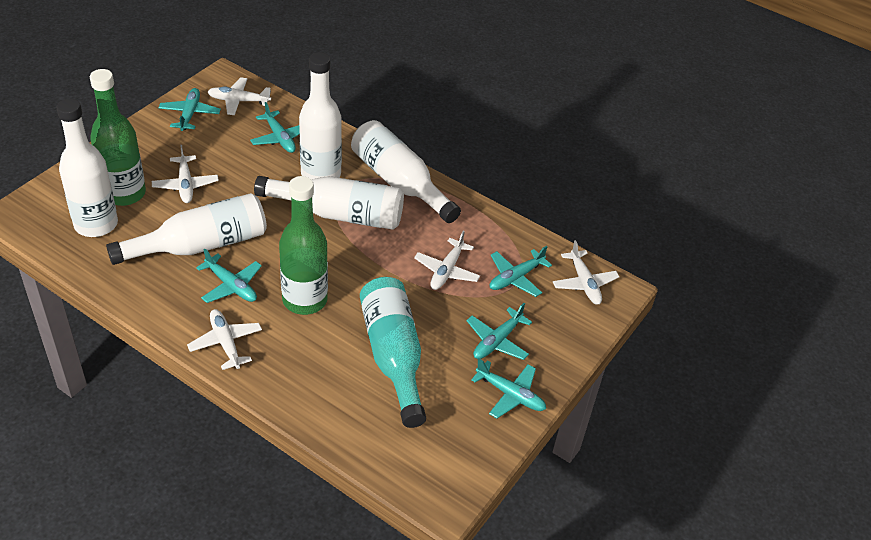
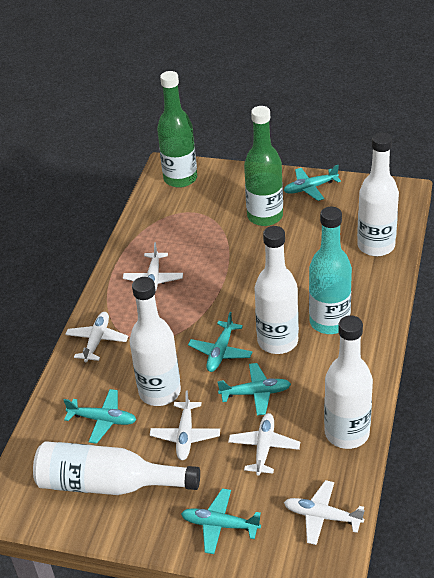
turquoise plane: [159,88,221,131] [196,248,262,303] [250,102,300,153] [466,303,532,360] [471,358,546,418] [490,246,552,297] = 6 -> [63,389,136,444] [181,488,261,554] [188,312,252,372] [217,363,291,416] [284,165,341,201] = 5

